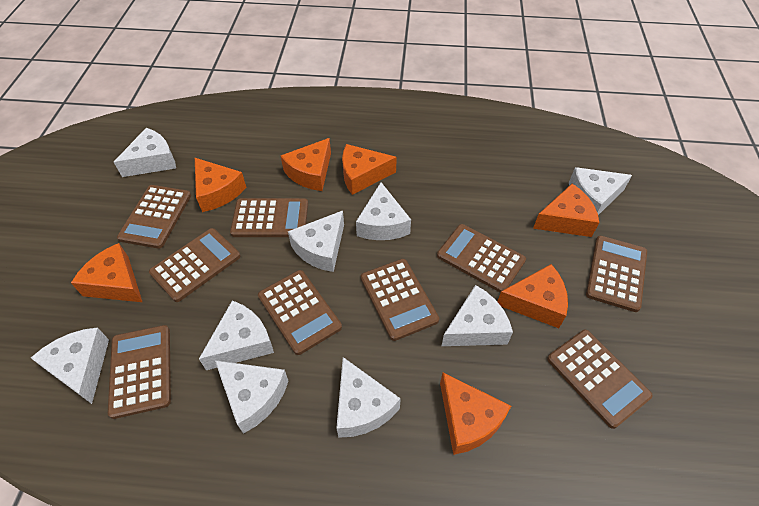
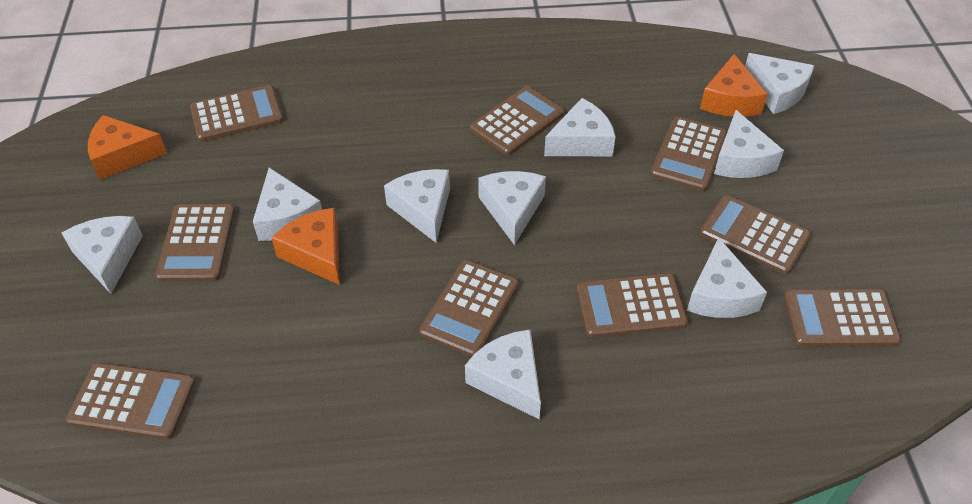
orange cheese: [71,243,142,302] [195,158,246,212] [281,138,331,191] [342,144,397,195] [440,373,511,455] [497,264,568,328] [533,184,599,237] = 7 -> [88,115,167,180] [272,208,340,285] [700,54,768,117] = 3

